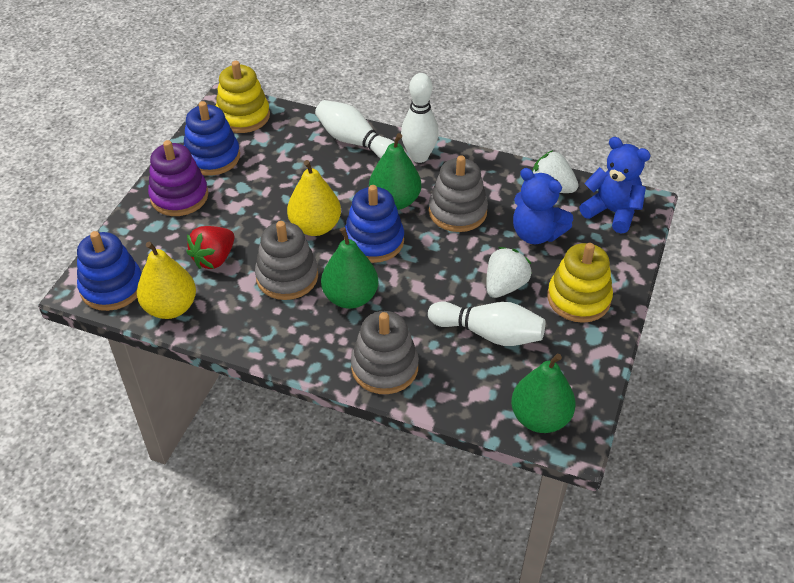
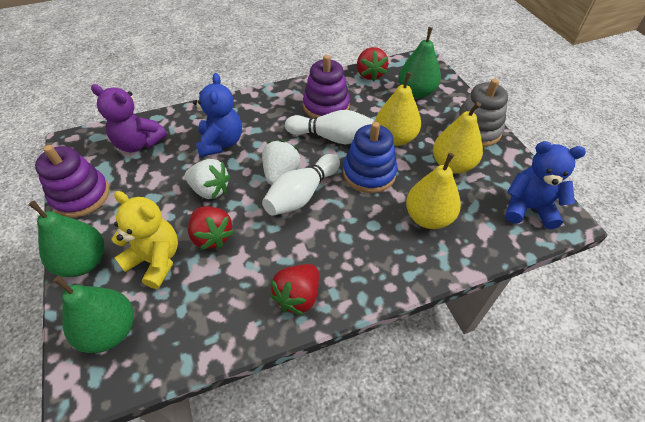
blue stacking toy: [77,231,141,311] [184,101,240,176] [344,185,404,263] = 3 -> [343,122,398,193] = 1
grey stacking toy: [255,221,318,300] [351,311,419,394] [429,155,488,232] = 3 -> [453,78,508,147] = 1
purple stacking toy: [148,140,208,216] = 1 -> [35,145,109,217] [303,55,350,119] = 2
purple teddy bear: none = 0 -> [91,84,167,152] = 1
red strawberry: [187,226,235,269] = 1 -> [188,206,234,250] [270,264,319,316] [357,47,388,81] = 3
white bowling pin: [315,100,394,159] [401,73,439,163] [428,301,545,346] = 3 -> [262,154,340,216] [285,110,374,144] = 2
yellow pear: [137,242,196,319] [287,160,341,236] = 2 -> [375,72,421,146] [406,153,461,229] [433,102,483,174] = 3
yellow stacking toy: [216,61,270,133] [547,243,613,323] = 2 -> none = 0
yellow teddy bear: none = 0 -> [112,191,178,289] = 1

